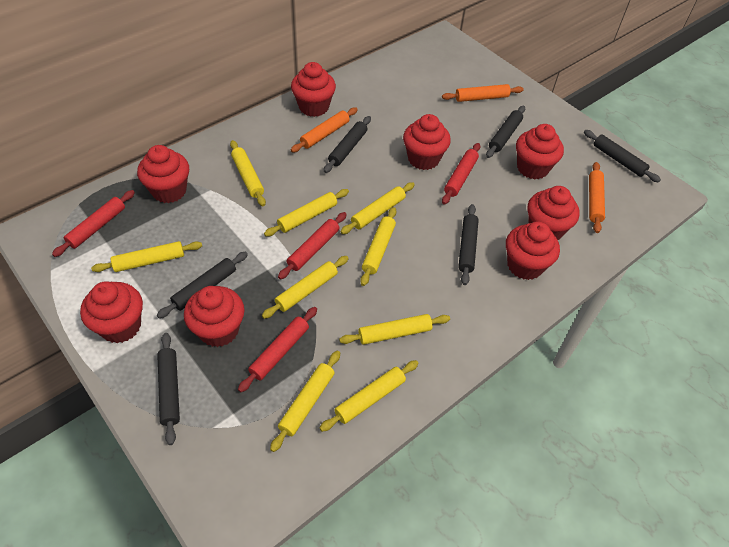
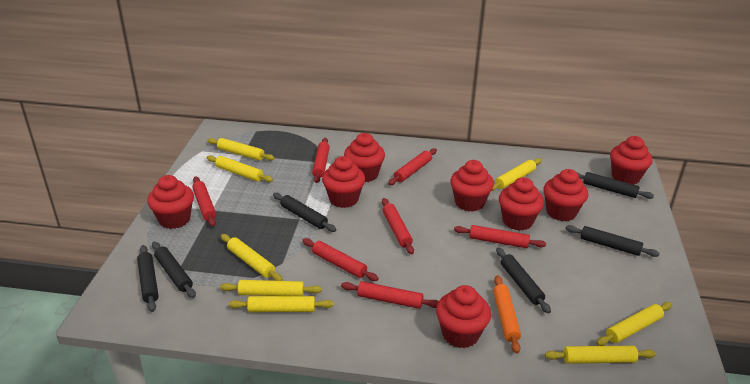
orange rolling pin: [291,107,358,153] [442,84,524,102] [589,162,605,233] = 3 -> [493,275,521,353] = 1
red rolling pin: [52,190,135,257] [238,307,317,392] [278,212,347,279] [442,143,480,204] = 4 -> [192,177,216,227] [302,238,379,281] [312,138,330,183] [341,281,439,309] [382,198,414,254] [388,148,437,185] [454,225,546,248] = 7
yellow rolling pin: [91,241,202,272] [230,140,266,206] [262,256,349,319] [264,189,349,237] [270,351,340,452] [319,360,419,432] [339,314,450,345] [340,182,415,234] [360,207,397,286] = 9 -> [207,155,273,182] [208,138,275,161] [220,280,322,296] [221,234,283,281] [229,296,334,312] [492,158,542,191] [545,346,656,364] [596,302,672,346] = 8

